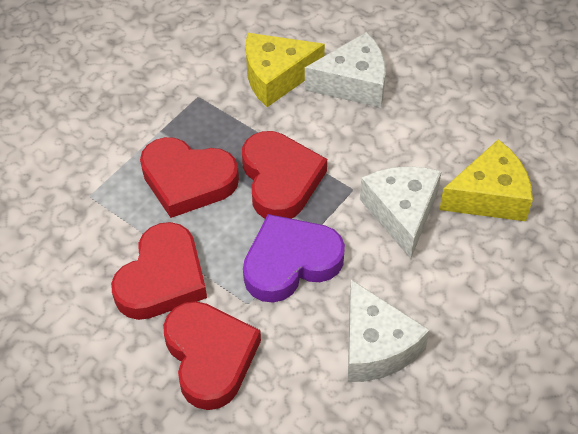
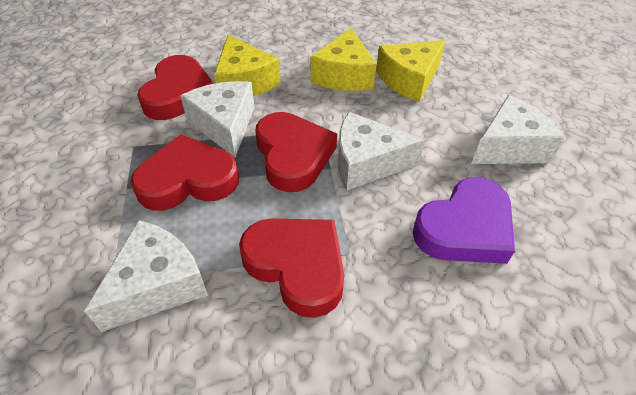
white cheese: [305,32,386,108] [348,280,430,382] [360,166,442,259] = 3 -> [84,220,208,332] [180,81,255,158] [338,112,425,190] [471,95,565,164] = 4
yellow cheese: [245,33,325,107] [439,140,533,221] = 2 -> [214,35,280,96] [311,28,377,91] [376,40,445,102] = 3

